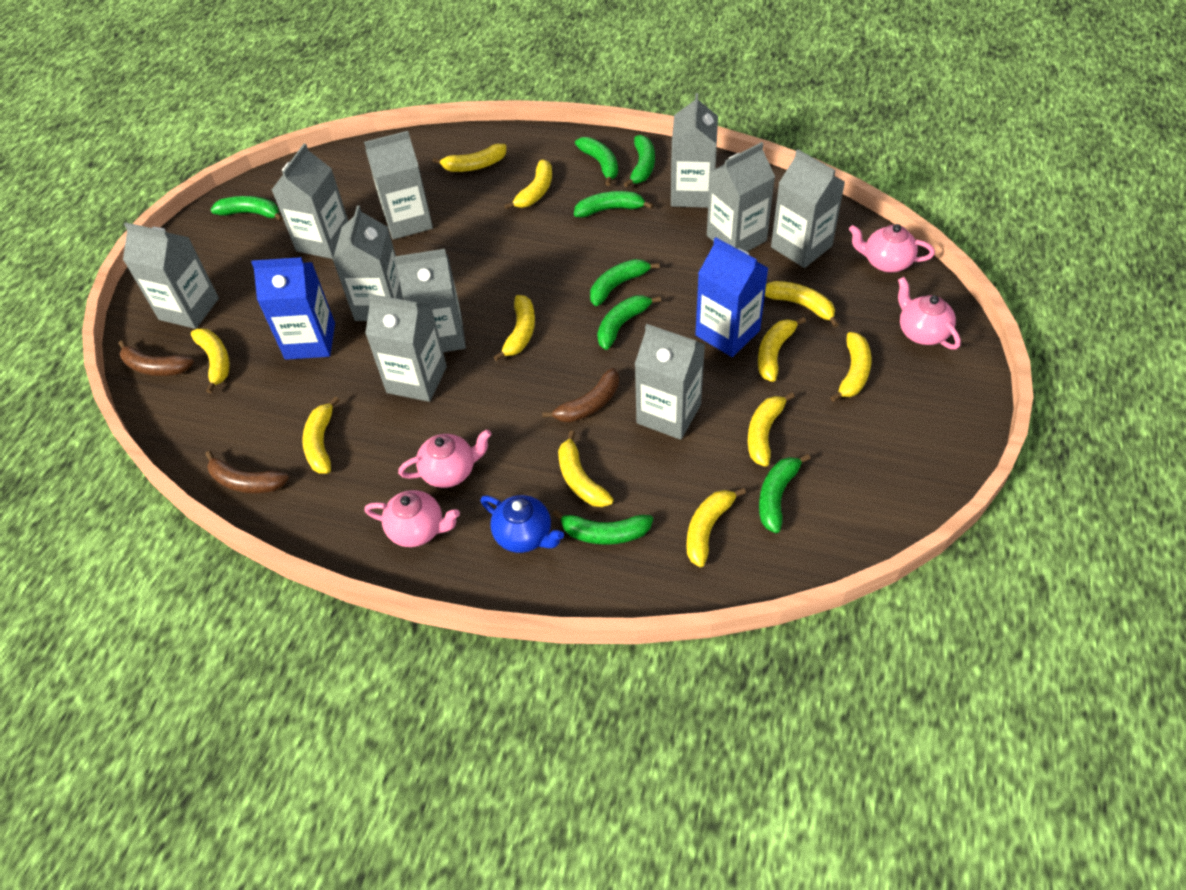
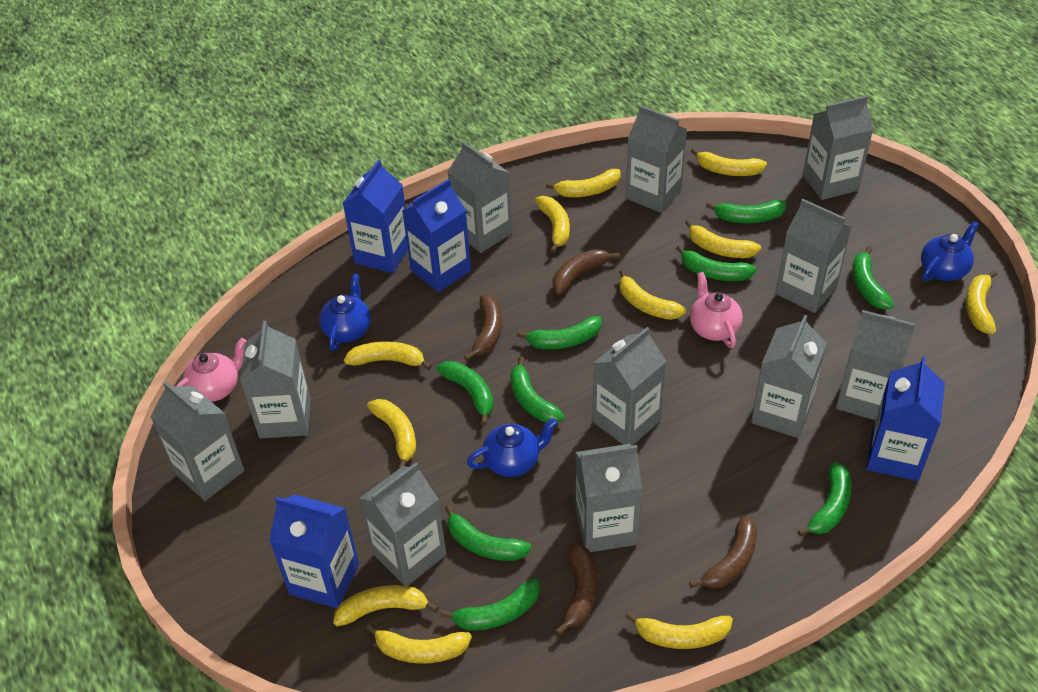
blue carton: [251,257,335,360] [695,237,768,357] = 2 -> [269,494,359,608] [342,160,408,273] [402,179,471,292] [867,357,945,481] = 4
blue teapot: [481,495,564,553] = 1 -> [319,273,371,351] [467,418,557,477] [921,221,979,281] = 3
brown banana: [119,340,194,376] [205,451,289,493] [542,368,619,422] = 3 -> [464,295,502,361] [553,249,620,295] [555,543,597,635] [689,515,757,589] = 4
green banana: [210,196,283,221] [552,509,653,545] [574,191,653,218] [575,137,618,186] [590,259,660,306] [597,295,661,350] [624,135,655,188] [759,454,811,533] = 8 -> [436,361,494,425] [440,578,540,630] [445,505,531,561] [510,357,565,423] [517,316,601,349] [676,245,757,281] [706,200,786,223] [797,461,852,536] [852,246,894,309] = 9
grey carton: [123,222,219,329] [272,144,348,259] [333,206,403,321] [364,131,433,240] [365,294,447,402] [395,249,466,352] [635,324,705,440] [671,93,718,208] [707,142,775,252] [771,149,845,268] = 10 -> [150,381,245,501] [240,321,311,438] [359,462,446,586] [447,141,513,253] [575,444,642,552] [593,327,667,446] [626,105,687,213] [751,315,827,438] [776,199,852,313] [803,95,874,200] [836,310,915,420] = 11
pink teapot: [364,490,460,547] [398,429,491,488] [849,224,935,272] [898,277,961,349] = 4 -> [176,338,247,402] [690,272,743,348] = 2

